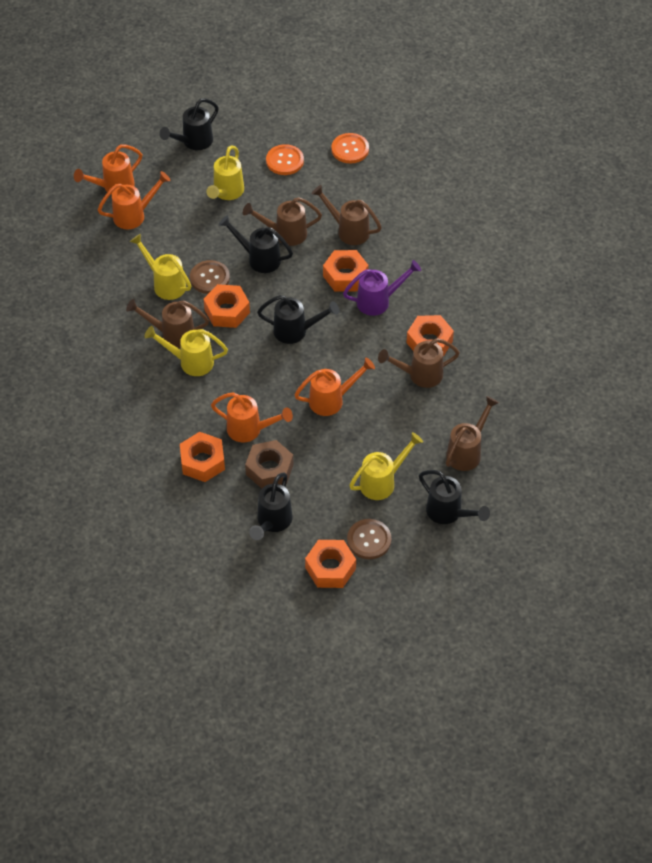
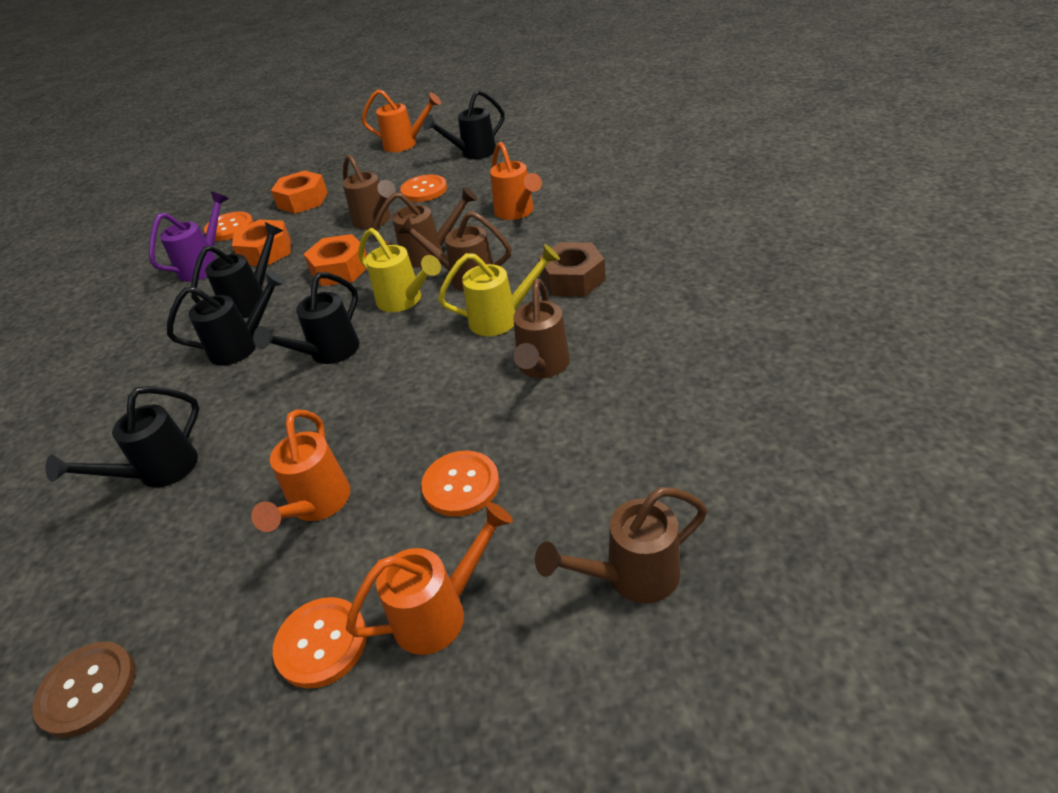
brown button: [190,260,230,294] [347,519,391,559] = 2 -> [33,641,136,738] = 1
orange button: [266,144,304,175] [331,133,369,163] = 2 -> [204,212,253,241] [273,597,367,688] [400,175,447,202] [421,451,499,517] = 4
orange nut: [180,432,225,482] [204,284,250,328] [305,540,356,588] [323,250,368,292] [407,315,454,357] = 5 -> [232,220,291,266] [271,171,328,214] [304,234,367,286] = 3
yellow watering can: [130,234,191,300] [144,326,228,376] [206,146,244,200] [349,432,423,500] = 4 -> [358,228,441,312] [438,244,560,336] = 2

